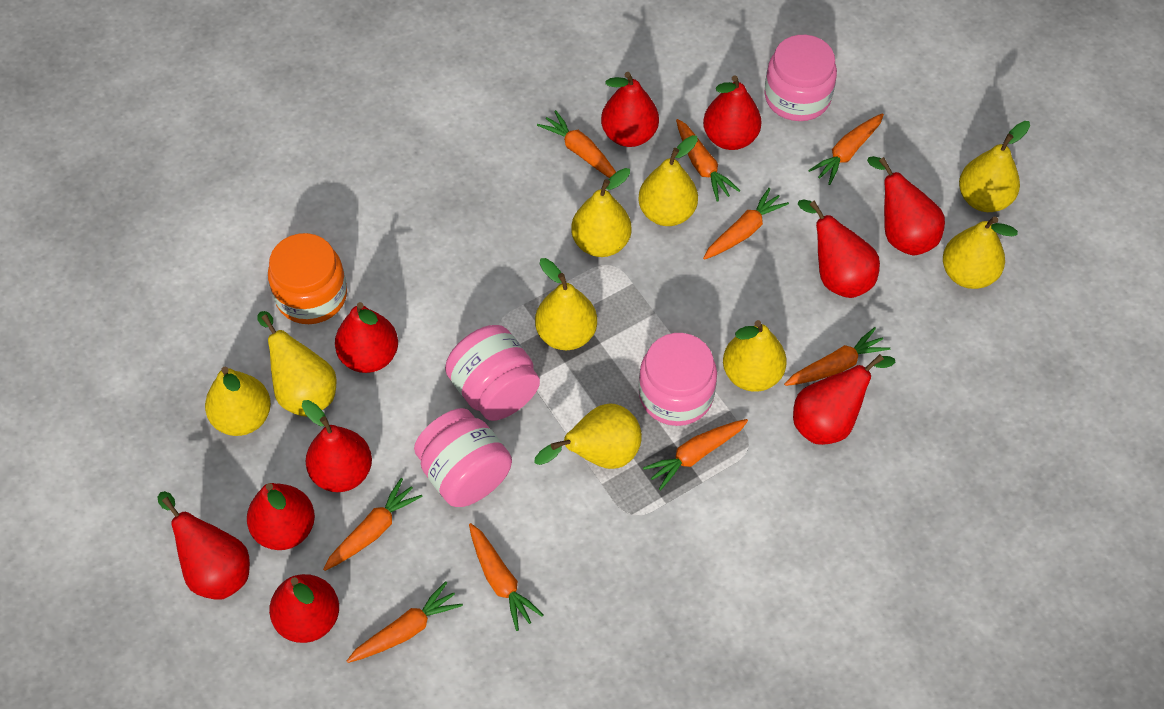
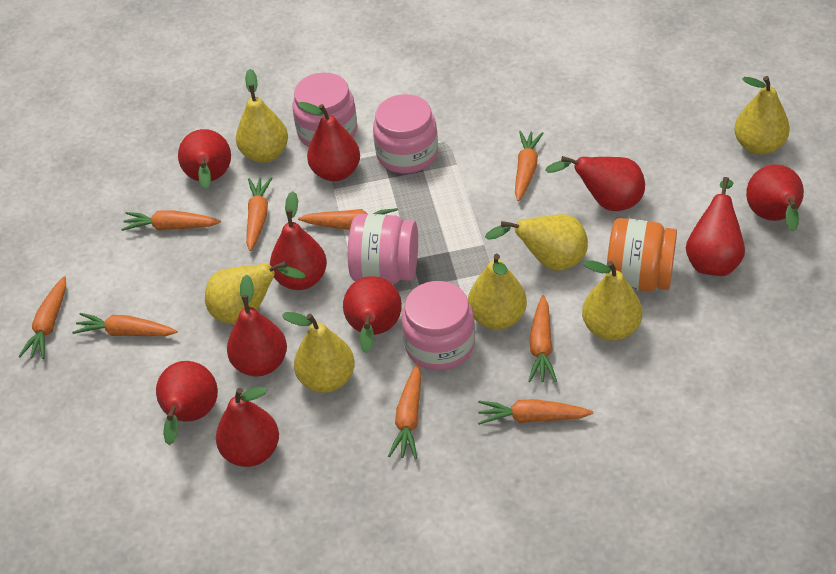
yellow pear: [205,367,271,436] [257,311,336,417] [534,404,642,469] [535,258,597,350] [571,168,632,257] [638,135,698,226] [723,320,787,392] [943,217,1018,289] [959,121,1030,212] = 9 -> [205,261,306,324] [236,69,288,163] [282,312,355,393] [468,254,527,329] [485,214,588,271] [582,260,642,341] [734,76,790,155] = 7

